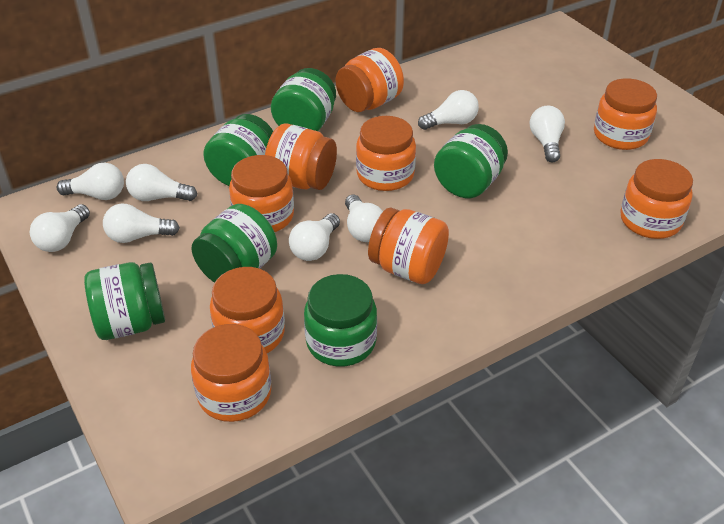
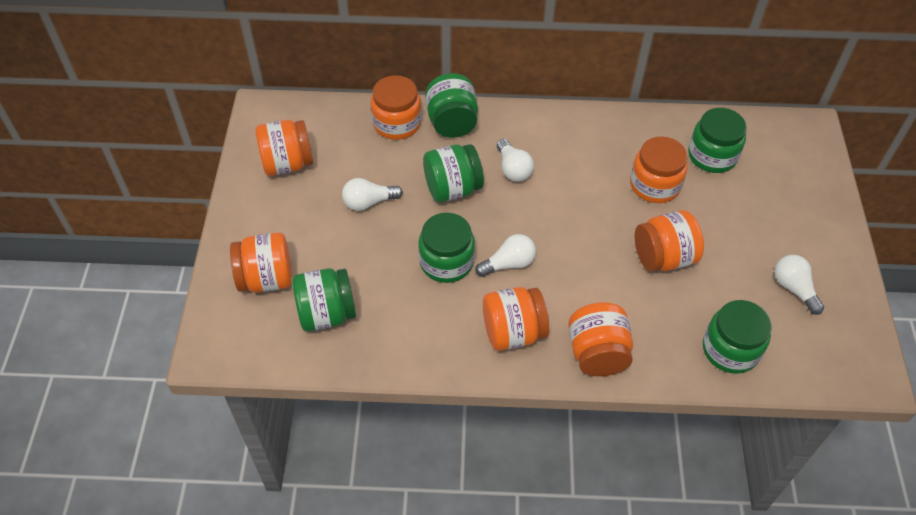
orange jar: [191,324,271,422] [210,267,285,353] [229,155,294,232] [265,123,337,190] [336,48,404,112] [356,116,416,191] [368,208,449,284] [594,78,657,150] [620,159,693,239] = 9 -> [230,232,292,293] [255,120,313,176] [370,75,422,140] [483,287,549,351] [568,302,633,377] [630,136,688,203] [635,210,704,272] = 7
white light bulb: [30,204,90,252] [57,162,124,200] [103,204,180,243] [126,164,197,201] [289,213,340,261] [345,195,383,242] [418,90,479,130] [530,106,565,162] = 8 -> [342,178,403,211] [475,234,536,277] [497,139,534,182] [775,255,824,315] = 4

